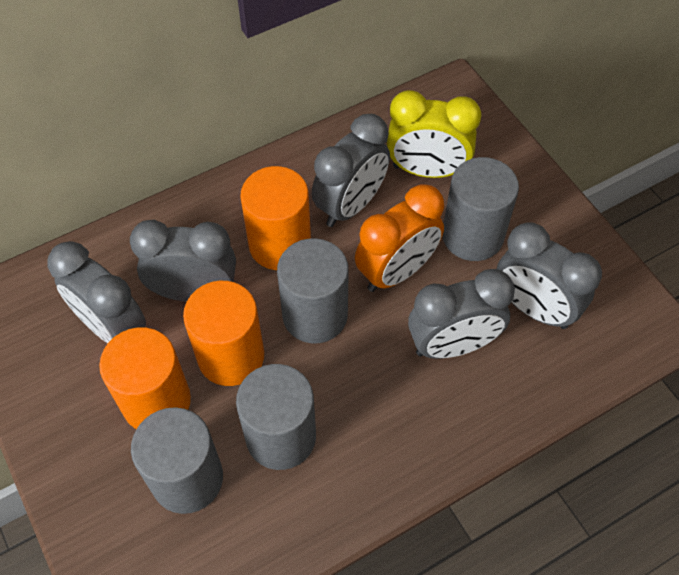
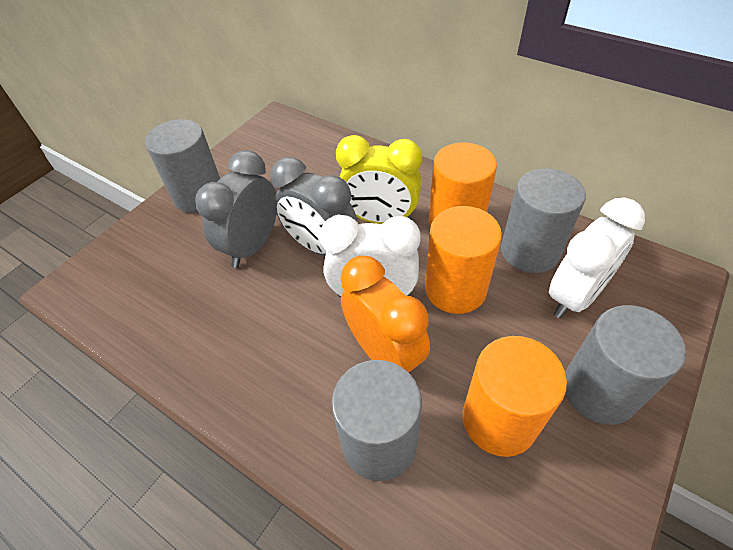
grey clock: [48,241,146,343] [130,220,236,302] [311,114,390,227] [408,269,515,359] [497,222,602,329] = 5 -> [195,150,276,268] [271,157,357,256] = 2
white clock: none = 0 -> [320,215,421,297] [549,197,645,318] = 2

